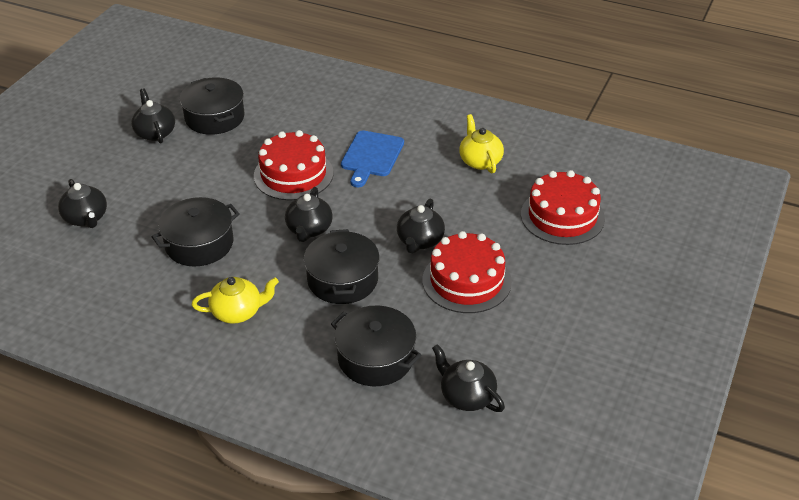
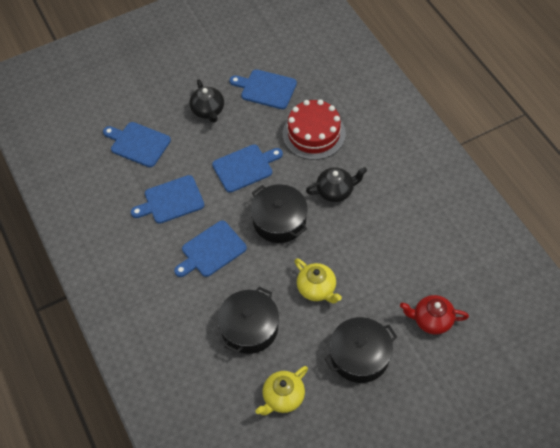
black pot: [152,197,240,266] [180,78,245,135] [303,229,380,304] [331,305,421,386] = 4 -> [218,287,279,354] [250,184,308,243] [324,317,397,383] = 3
black teapot: [58,179,107,228] [131,88,175,144] [285,187,333,242] [397,199,445,253] [432,344,505,412] = 5 -> [189,79,224,123] [306,167,367,202] = 2
blue cutting board: [341,130,404,187] = 1 -> [103,122,171,167] [131,175,204,224] [174,221,247,277] [212,144,283,193] [229,69,297,109] = 5
red cake: [254,130,333,201] [422,231,512,313] [521,170,605,245] = 3 -> [283,99,346,160] = 1
red teapot: none = 0 -> [400,295,469,334] = 1

